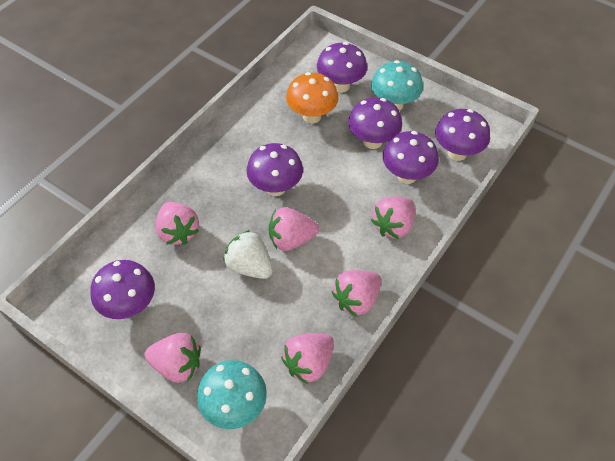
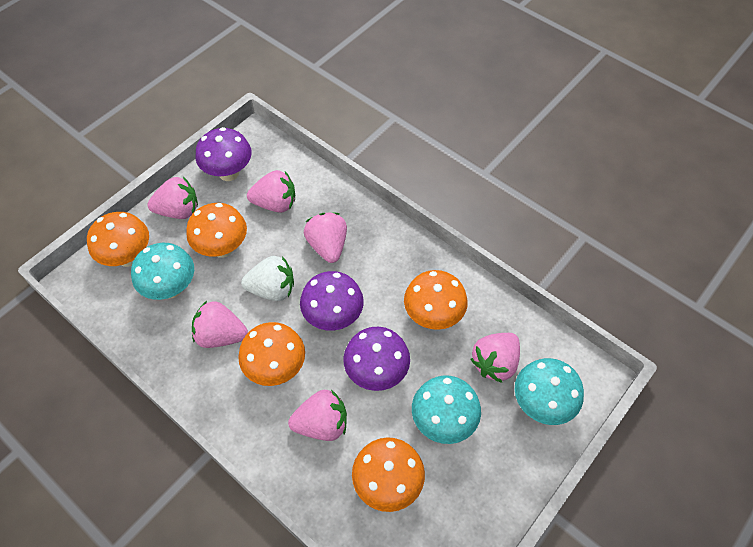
orange mushroom: [286,72,338,124] = 1 -> [87,212,149,267] [186,203,247,258] [238,322,305,386] [352,438,425,512] [404,270,468,330] = 5
purple mushroom: [90,260,155,319] [246,143,303,196] [317,42,367,93] [348,97,402,149] [383,131,439,184] [435,109,490,161] = 6 -> [196,127,252,181] [300,271,364,331] [343,327,410,391] = 3
turquoise mushroom: [197,360,267,429] [371,60,423,111] = 2 -> [131,243,194,300] [412,375,481,444] [515,358,584,425] = 3

